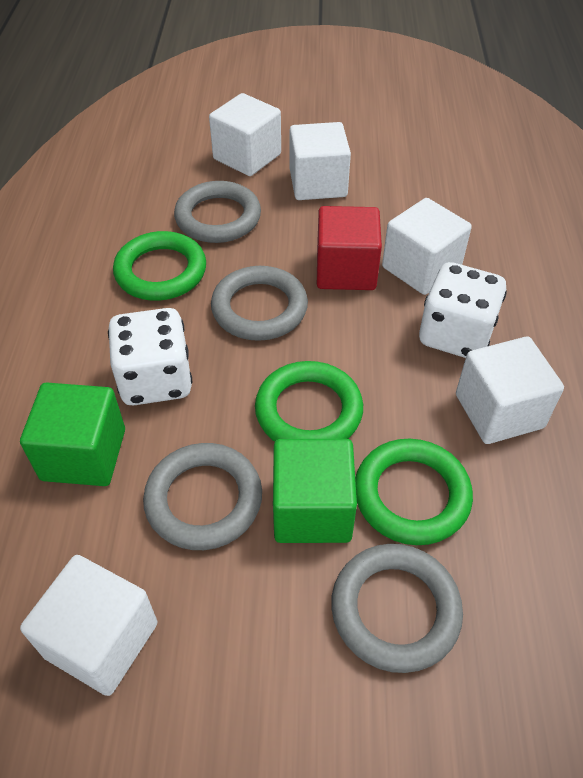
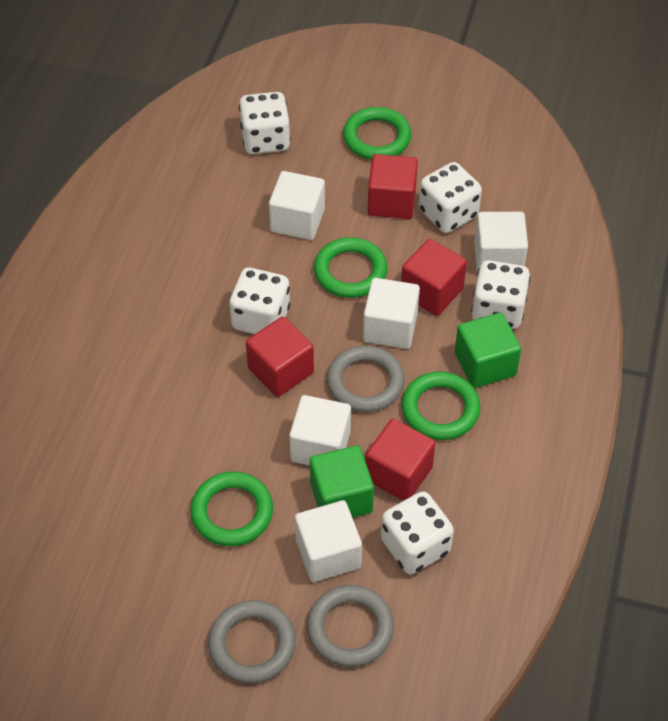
green ring: [113,231,206,301] [255,361,363,442] [355,439,473,545] = 3 -> [190,471,273,546] [314,237,387,298] [343,107,411,160] [402,371,480,440] = 4
grey ring: [143,443,262,550] [174,181,261,243] [211,266,308,341] [331,544,463,673] = 4 -> [208,600,296,684] [307,585,394,667] [327,345,405,413] = 3
red cube: [317,206,382,290] = 1 -> [246,316,314,397] [365,419,436,501] [368,154,418,219] [401,239,467,316] = 4
white dice: [108,308,192,405] [419,262,507,358] = 2 -> [229,268,290,334] [239,92,291,154] [381,491,454,574] [419,162,482,233] [471,260,530,329] = 5

